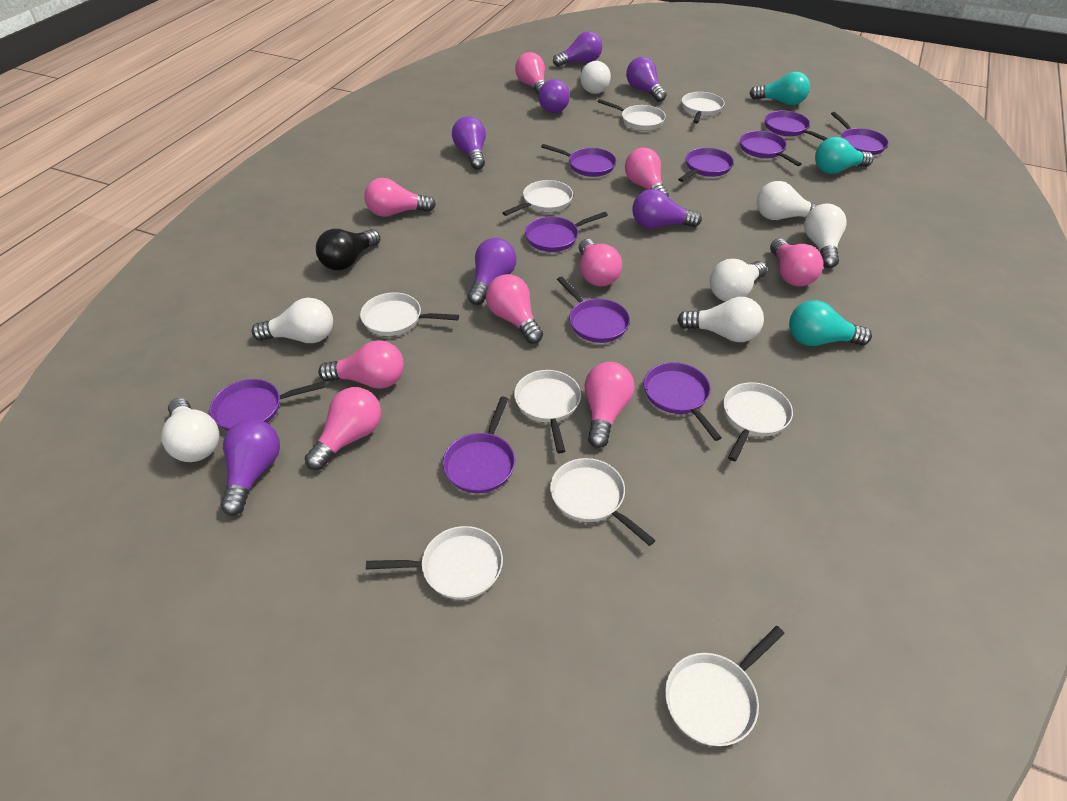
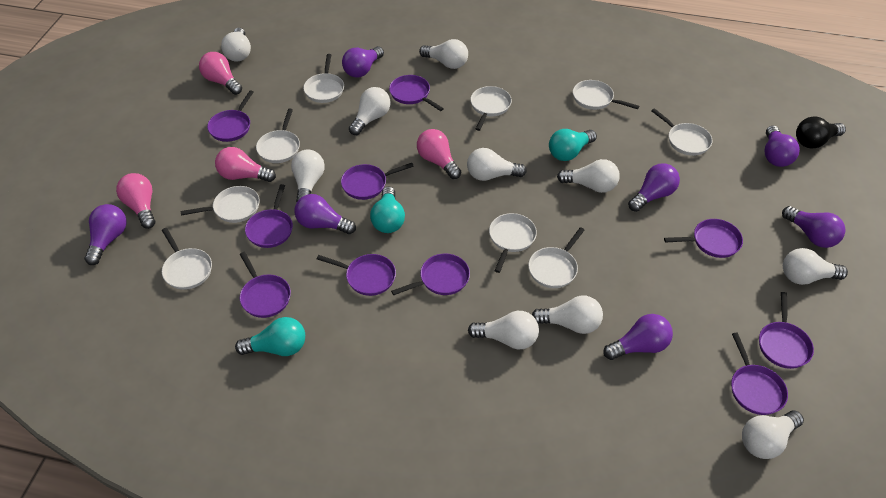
pink light bulb: [305,387,381,470] [318,340,404,389] [364,178,436,217] [486,274,543,344] [515,52,545,94] [579,239,622,286] [584,362,635,448] [625,148,669,197] [770,239,823,287] = 9 -> [116,173,155,229] [199,52,242,95] [215,147,276,182] [417,129,461,179] = 4
white light bulb: [161,398,219,462] [252,298,333,343] [580,61,611,94] [677,297,764,342] [710,259,767,301] [757,181,819,220] [804,204,847,268] = 7 -> [221,28,251,62] [291,150,325,202] [349,87,390,135] [419,39,468,69] [467,148,527,181] [468,311,539,349] [532,296,603,334] [557,159,620,193] [742,410,804,459] [783,248,848,285] = 10

